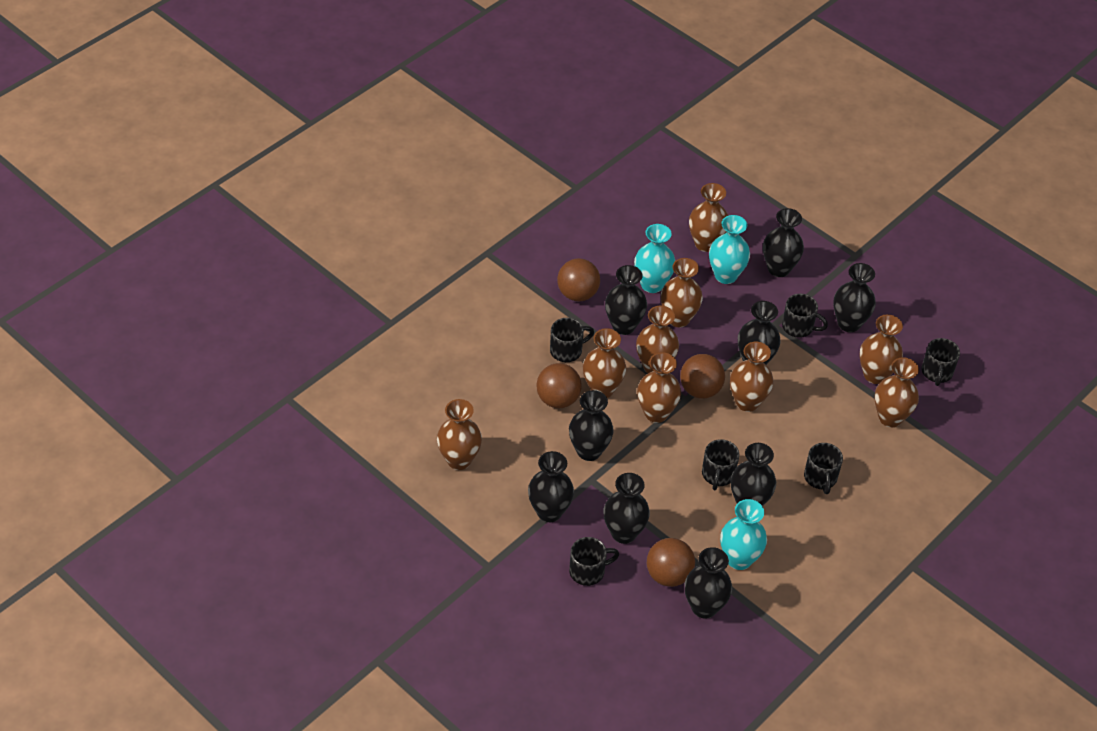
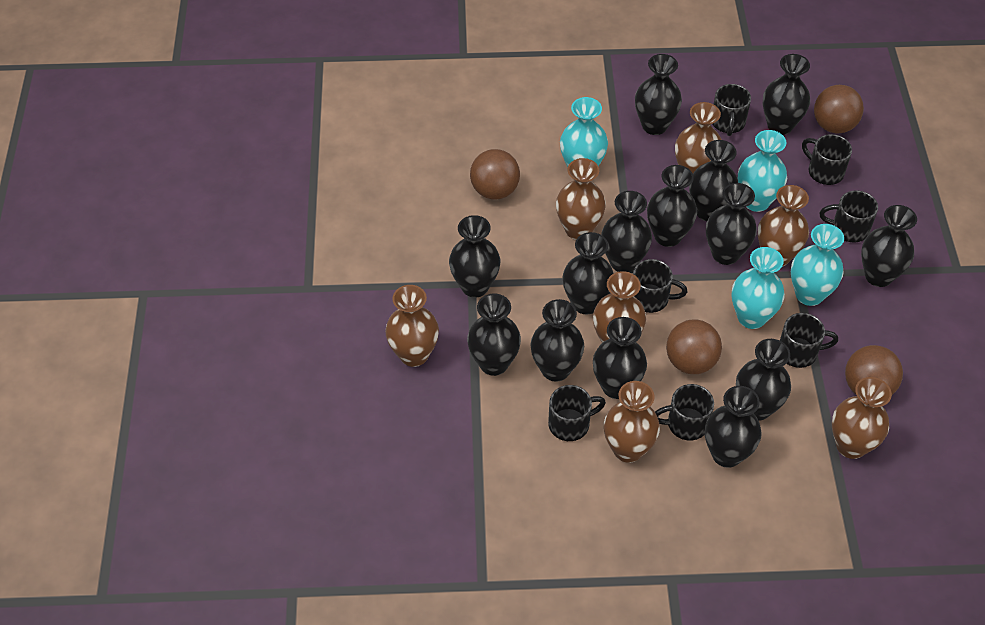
black mug: [550,318,594,362] [569,537,619,586] [702,439,739,490] [782,294,828,338] [804,443,843,494] [921,338,960,386] = 6 -> [548,385,606,441] [633,259,687,313] [655,384,714,440] [712,84,751,136] [780,313,838,368] [802,134,852,185] [820,190,878,242] = 7
black vase: [528,451,574,522] [569,390,614,461] [604,473,650,544] [605,265,647,335] [685,547,732,618] [731,443,776,506] [738,301,781,365] [763,208,804,277] [833,263,876,332] = 9 -> [449,215,500,297] [467,293,521,376] [530,299,584,382] [563,232,614,314] [593,317,647,399] [601,191,652,272] [635,54,682,135] [647,165,697,247] [689,140,738,221] [705,386,761,468] [706,183,757,265] [736,339,791,421] [763,54,810,135] [861,205,917,287] = 14
brown vase: [437,399,482,470] [583,328,626,398] [636,306,679,373] [637,352,681,423] [661,258,703,327] [689,183,728,252] [730,342,774,412] [859,314,903,384] [874,357,919,427] = 9 -> [385,285,439,367] [556,158,606,240] [593,271,646,343] [604,381,660,463] [675,102,722,173] [758,185,809,266] [832,377,892,459] = 7
turquoise vase: [634,224,675,293] [709,215,750,284] [720,499,767,570] = 3 -> [560,97,608,167] [732,247,785,329] [738,130,787,212] [791,224,844,306] = 4

